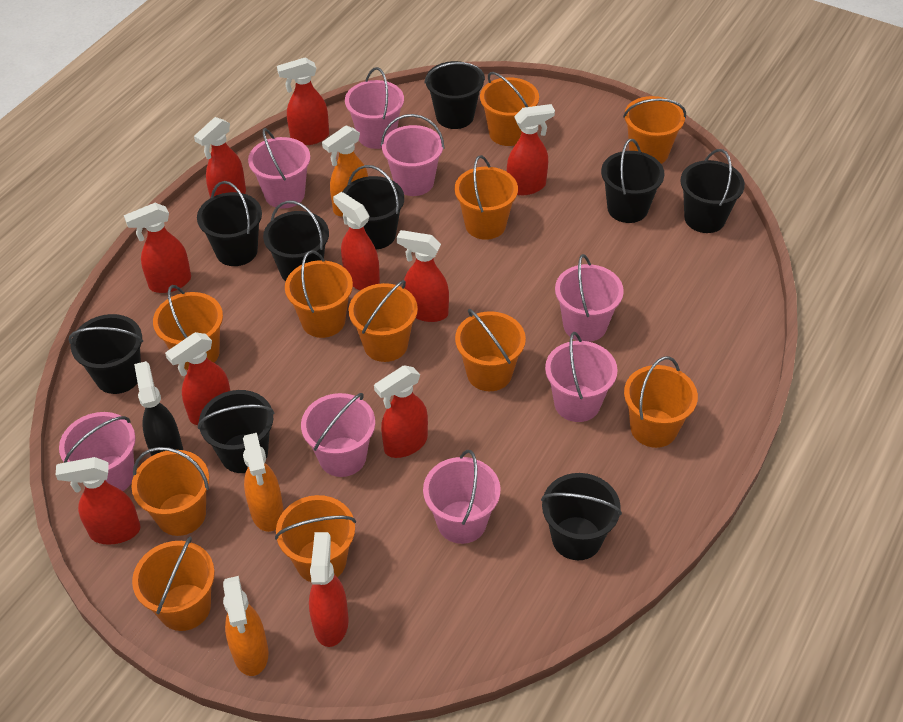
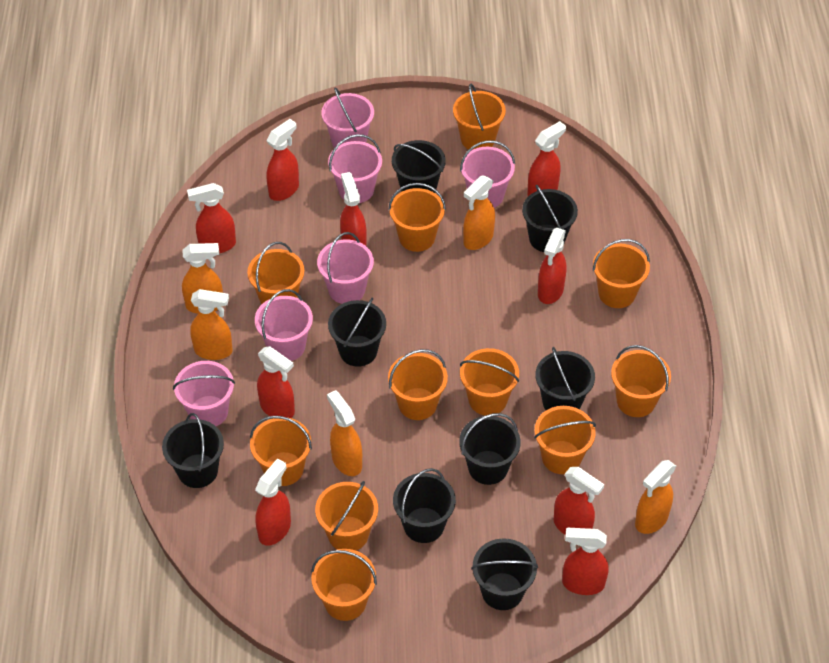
black bucket: [68,314,143,394] [197,181,262,266] [198,390,275,473] [263,200,329,281] [343,165,404,249] [424,61,485,129] [541,473,622,560] [601,139,665,223] [680,149,745,233] = 9 -> [162,413,224,488] [328,298,386,367] [392,140,446,193] [393,468,456,543] [459,413,521,485] [471,538,538,610] [522,185,578,252] [535,347,595,410] = 8
black spray bottle: [134,361,183,456] = 1 -> none = 0
orange spray bottle: [223,576,269,676] [243,433,284,532] [322,125,368,217] = 3 -> [182,243,223,314] [190,289,232,360] [327,390,362,476] [463,175,495,250] [635,460,676,534] = 5
pink bucket: [59,412,136,491] [248,128,310,209] [301,393,375,477] [345,67,404,149] [381,114,444,196] [423,450,501,544] [545,332,618,422] [555,254,624,342] = 8 -> [173,361,235,426] [255,289,313,361] [317,232,374,304] [322,87,374,148] [328,134,382,203] [460,141,515,208] = 6
red spray bottle: [56,457,141,545] [124,203,191,293] [165,332,230,425] [194,117,246,198] [277,57,329,145] [309,532,348,647] [333,192,380,290] [374,365,428,458] [397,230,449,322] [507,104,555,195] = 10 -> [187,183,236,254] [255,458,291,546] [257,346,295,418] [266,119,299,201] [340,172,367,246] [528,121,566,196] [538,228,566,304] [554,467,604,535] [562,528,609,595] = 9

